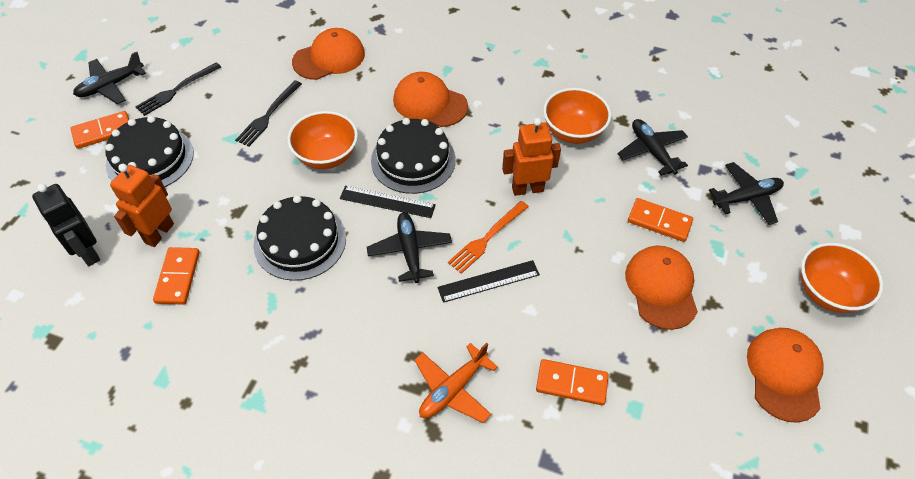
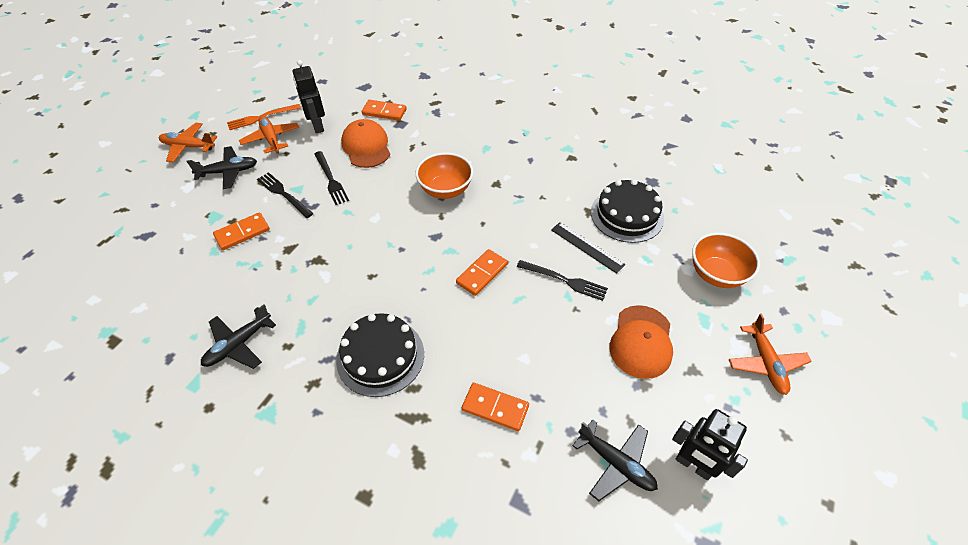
black cake: [105,116,194,187] [253,195,346,281] [371,118,456,194] = 3 -> [336,313,424,397] [591,179,664,243] = 2
black fork: [135,62,221,116] [235,80,302,147] = 2 -> [257,172,314,218] [314,151,349,205] [517,260,608,301] = 3
black plane: [73,52,146,104] [367,212,452,283] [618,119,688,176] [709,162,784,225] = 4 -> [186,146,257,189] [201,305,276,369] [572,419,658,501] = 3
black robot: [32,184,100,266] = 1 -> [292,60,325,134] [672,409,748,480] = 2
black ruler: [340,186,436,218] [437,260,540,303] = 2 -> [551,222,626,273] = 1
orange bowl: [287,111,358,169] [543,88,611,144] [801,243,884,313] = 3 -> [415,153,473,199] [692,233,760,288] = 2
orange cap: [292,28,365,80] [393,72,468,127] [625,246,698,330] [747,328,824,423] = 4 -> [341,119,390,168] [610,305,673,379] = 2
orange plane: [414,343,498,423] = 1 -> [159,123,217,162] [239,116,299,153] [729,314,812,395] = 3
orange robot: [110,164,174,247] [502,118,561,196] = 2 -> none = 0

